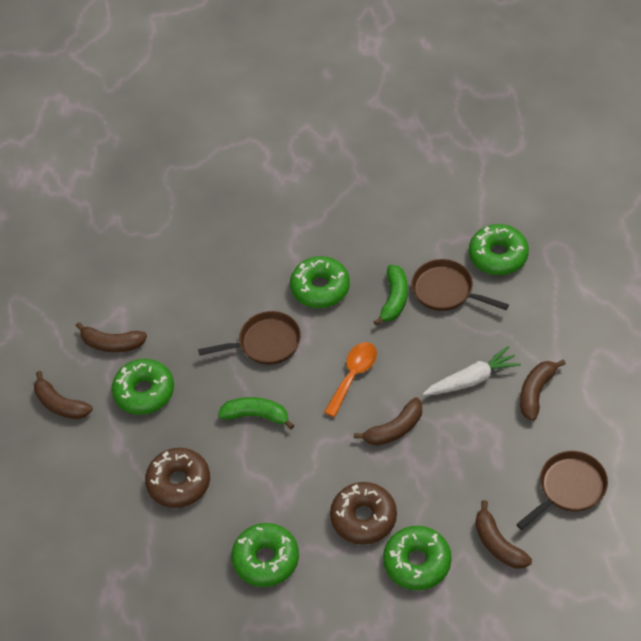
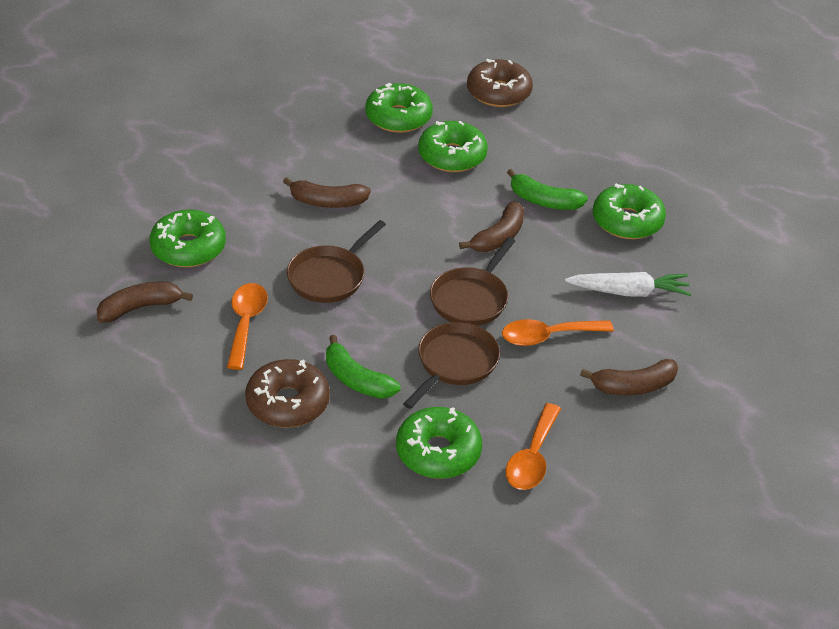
brown banana: [34,371,93,419] [76,322,147,352] [354,397,422,446] [475,500,532,568] [520,359,566,421] = 5 -> [97,282,193,323] [283,177,371,208] [459,201,524,252] [580,359,678,395] = 4
orange spoon: [324,342,377,417] = 1 -> [227,283,268,370] [502,319,614,346] [506,403,561,490] = 3

